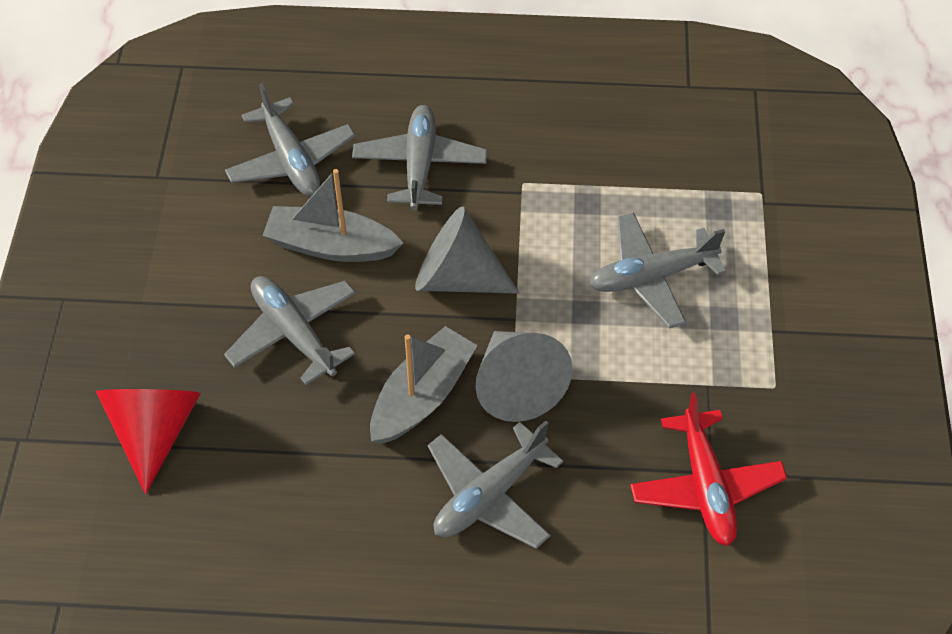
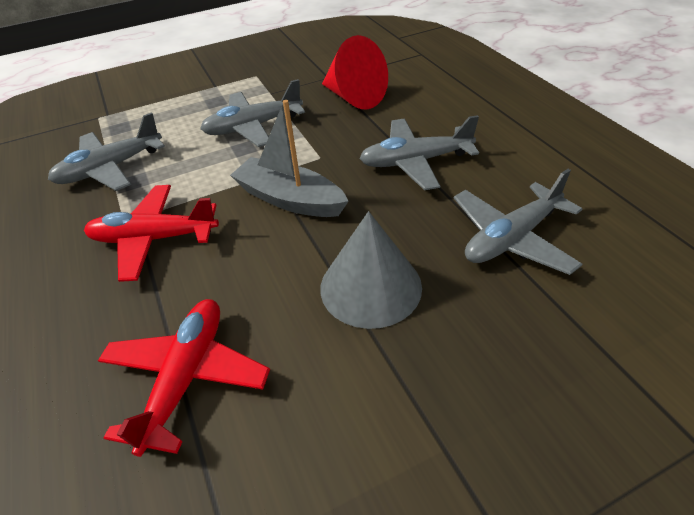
grey boat: [262,169,403,262] [370,326,478,444] = 2 -> [230,100,349,217] = 1
grey cone: [415,206,520,294] [475,331,573,422] = 2 -> [320,211,422,329] = 1
grey plane: [224,276,356,385] [225,83,355,196] [352,105,487,210] [427,421,563,549] [590,213,726,328] = 5 -> [48,112,165,191] [200,79,305,147] [359,115,479,190] [454,169,582,275] = 4
red plane: [630,392,787,546] = 1 -> [84,185,219,282] [98,299,270,457] = 2

